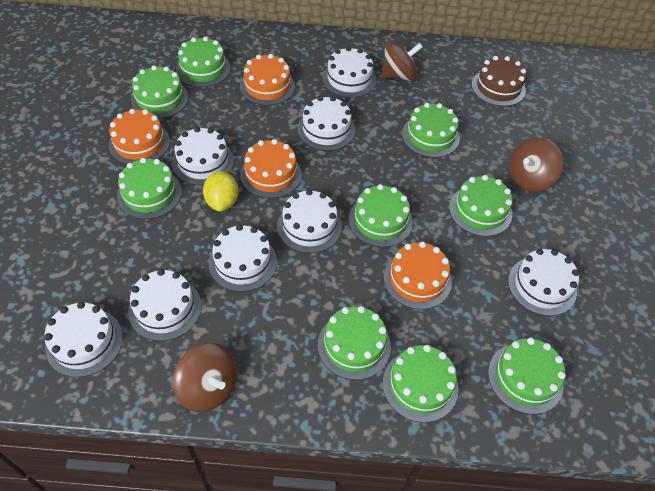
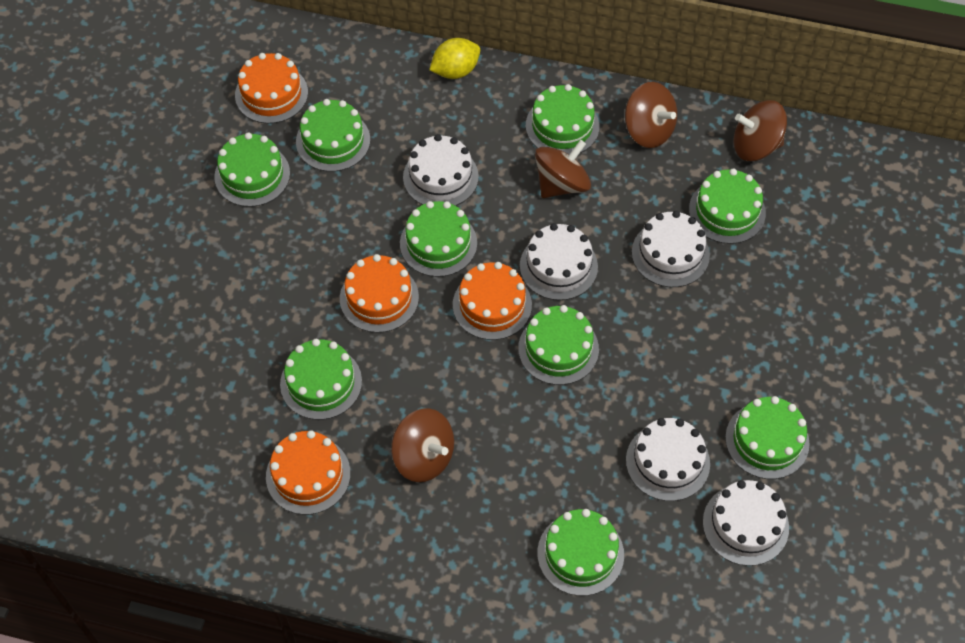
brown cake: [472,56,526,106] = 1 -> none = 0
brown spinning top: [173,343,237,412] [381,41,423,81] [509,138,563,192] = 3 -> [391,408,454,482] [535,140,591,198] [625,82,677,148] [733,100,787,161] = 4
white cake: [44,302,123,377] [128,269,201,341] [172,127,234,185] [209,224,277,292] [277,189,342,253] [297,96,355,151] [322,47,376,98] [508,249,579,316] = 8 -> [403,134,479,206] [520,223,598,300] [626,418,710,501] [632,211,710,287] [703,480,789,566] = 5

